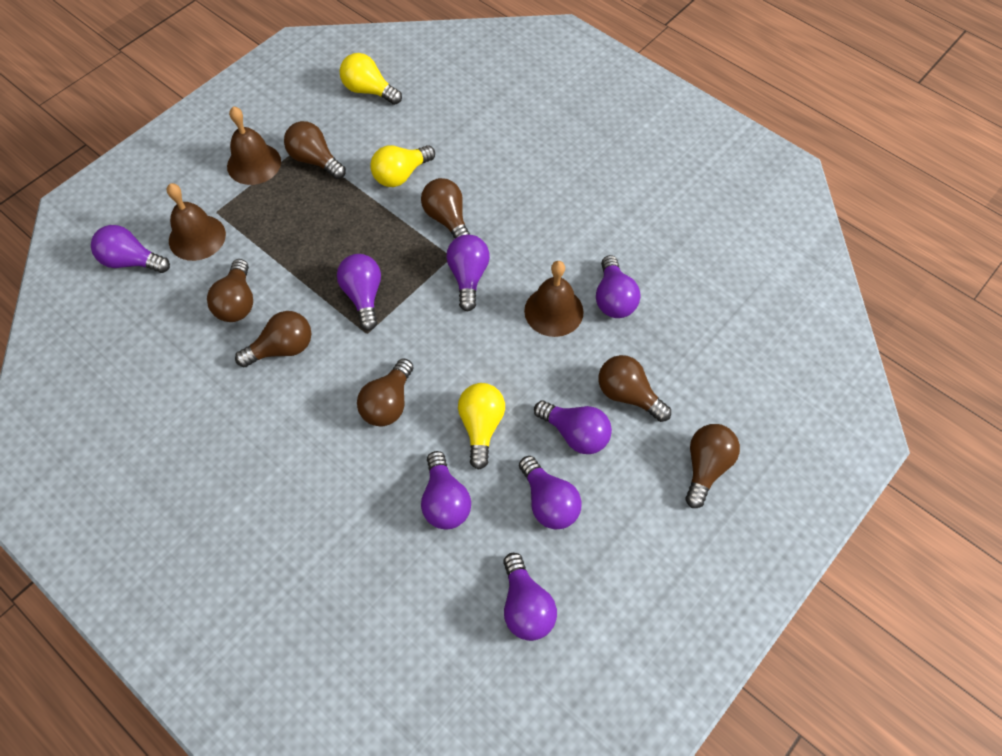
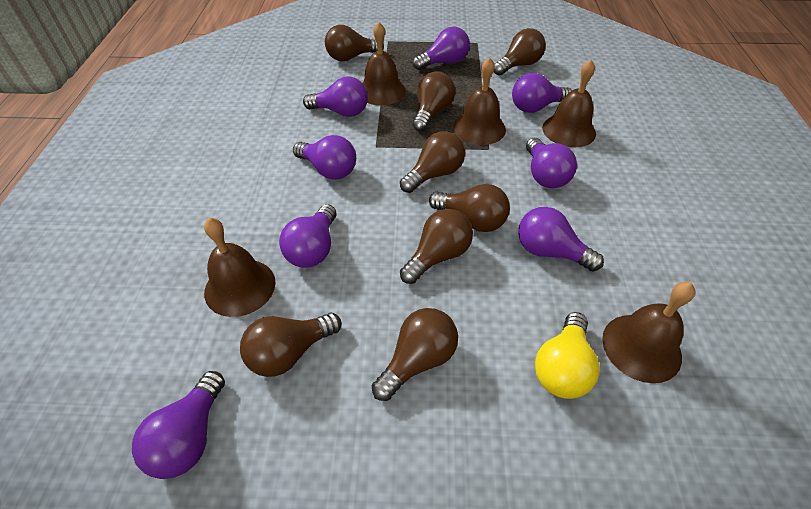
brown bell: [167,183,226,261] [227,106,281,185] [524,261,584,337] = 3 -> [204,218,276,317] [363,22,406,105] [453,57,506,145] [542,60,596,147] [602,282,695,383] = 5
brown light bulb: [207,259,253,322] [235,311,311,367] [284,121,346,179] [357,358,413,427] [421,178,470,239] [598,355,671,422] [685,424,740,508] = 7 -> [240,313,342,377] [325,25,384,61] [372,308,458,401] [400,131,465,193] [400,209,473,284] [413,71,455,132] [429,184,510,232] [493,28,546,76] = 8
yellow light bulb: [340,53,402,105] [370,145,435,187] [458,383,505,470] = 3 -> [535,312,600,399] = 1

